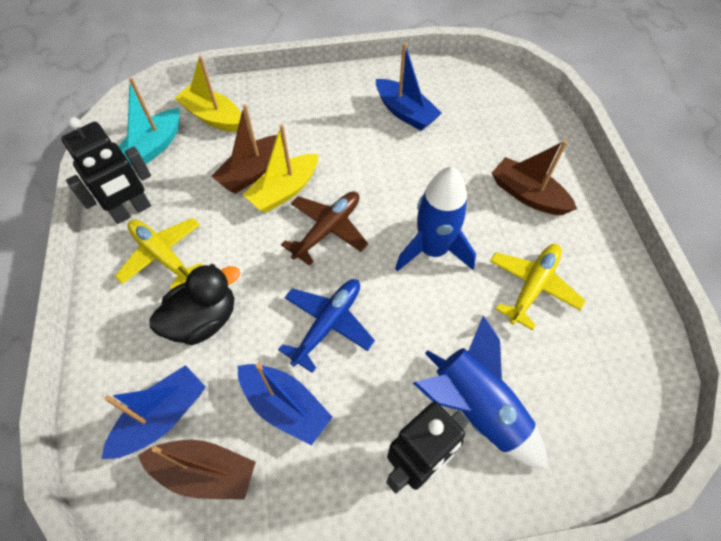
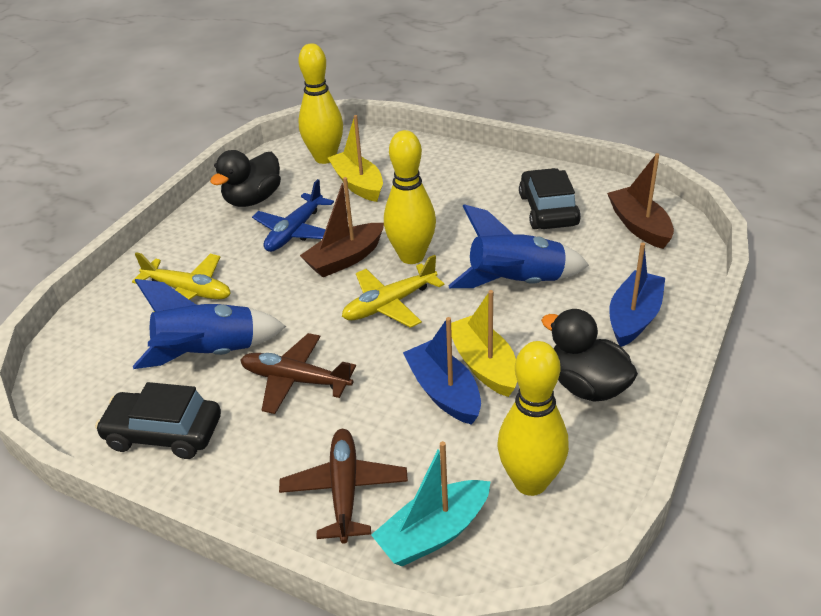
black car: none = 0 -> [95,382,221,459] [519,168,581,229] = 2
black duck: [149,264,240,345] = 1 -> [210,150,281,207] [541,309,638,402] = 2
black robot: [61,117,151,224] [386,402,469,494] = 2 -> none = 0
blue boat: [101,365,206,459] [237,363,333,446] [376,43,442,131] = 3 -> [403,317,481,425] [609,242,665,347] = 2
brown boat: [138,440,255,500] [211,104,283,194] [492,140,577,215] = 3 -> [300,177,384,277] [607,153,674,249] = 2
brown plane: [281,191,368,266] = 1 -> [241,333,356,414] [279,429,408,543] = 2
yellow bowling pin: none = 0 -> [299,44,343,164] [384,130,436,264] [497,341,569,496] = 3

